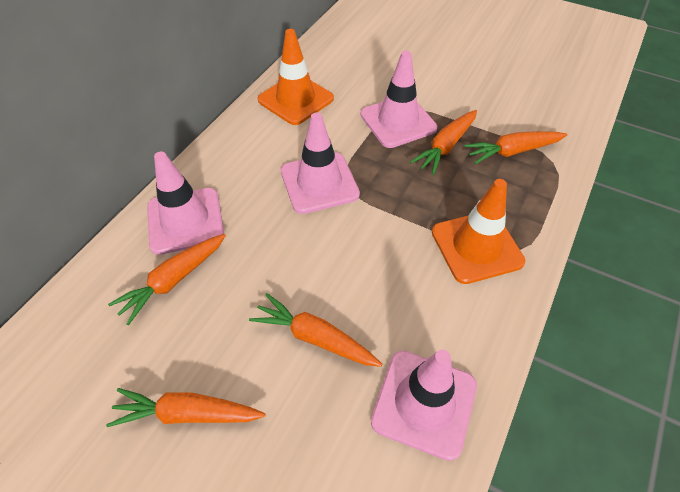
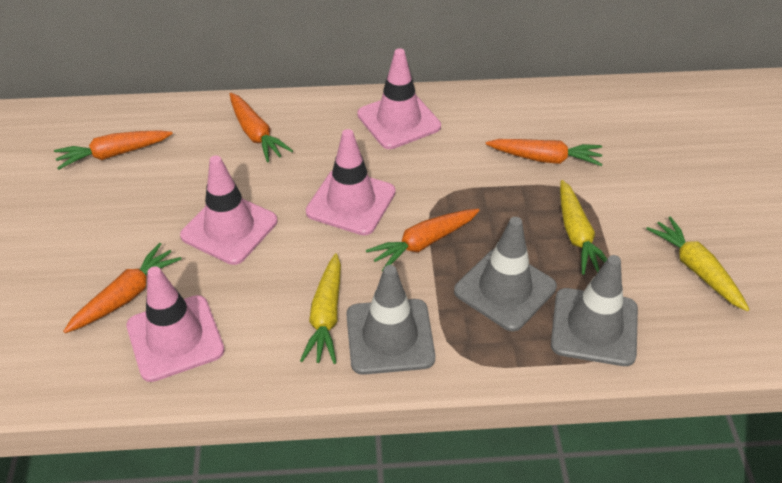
grey traffic cone: none = 0 -> [346,265,436,375] [454,217,557,331] [551,255,638,366] = 3
orange traffic cone: [258,29,334,125] [432,179,525,284] = 2 -> none = 0
yellow carrot: none = 0 -> [300,253,341,364] [560,180,607,275] [646,216,750,311] = 3

